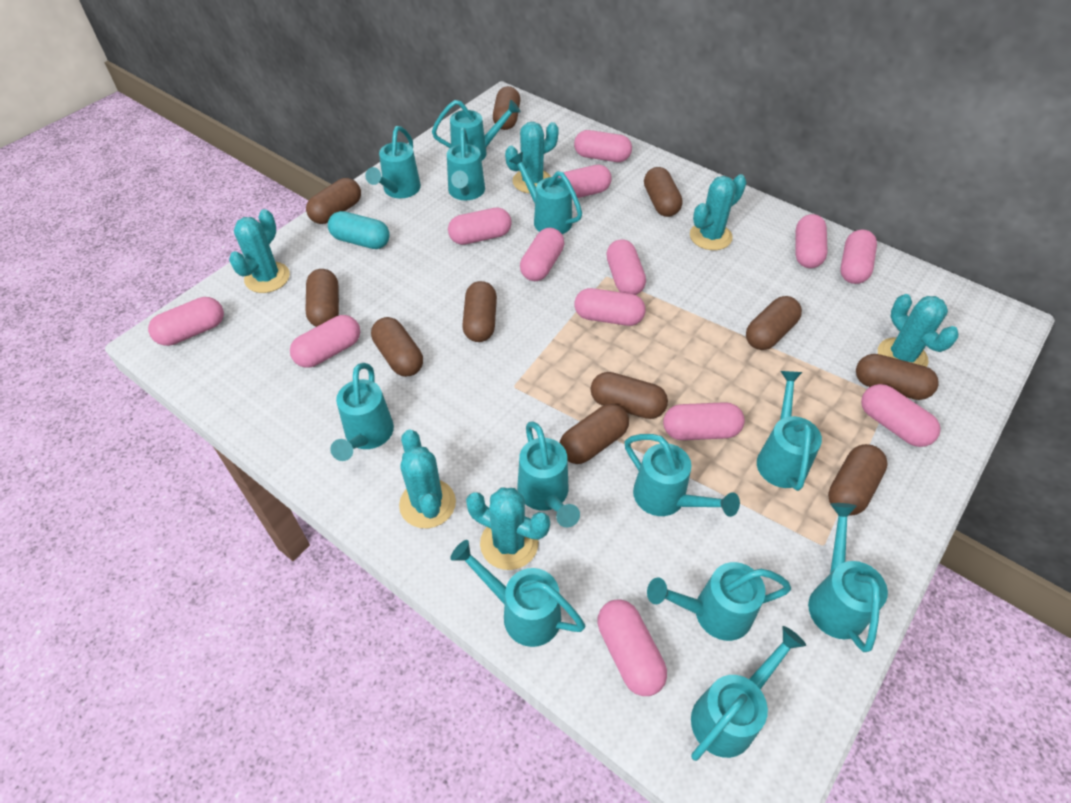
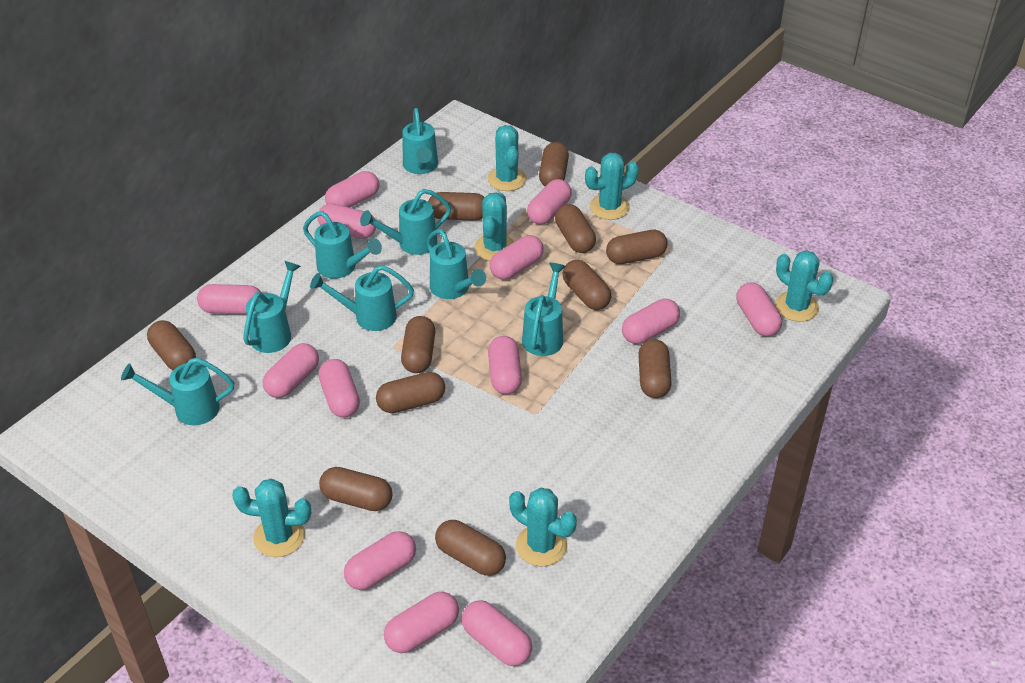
turquoise capsule: [328,211,390,249] = 1 -> none = 0
turquoise watering can: [330,363,394,461] [365,126,421,198] [432,100,521,160] [447,128,485,200] [450,540,585,647] [509,152,582,234] [517,421,580,527] [625,434,740,517] [647,562,791,641] [691,626,806,761] [757,371,822,491] [808,503,888,652] = 12 -> [121,358,234,425] [243,261,301,353] [303,211,382,279] [310,265,414,331] [360,189,451,255] [403,108,438,174] [426,229,486,299] [522,263,566,356] = 8

